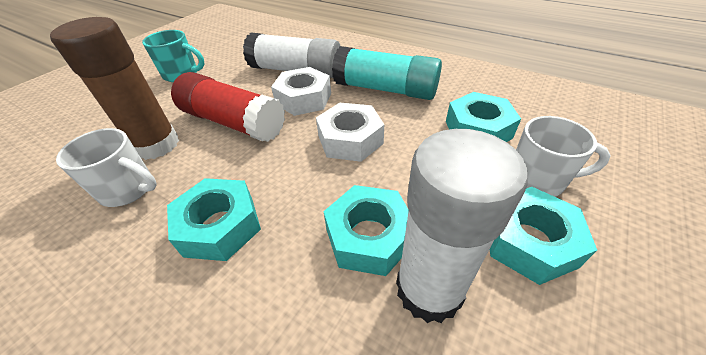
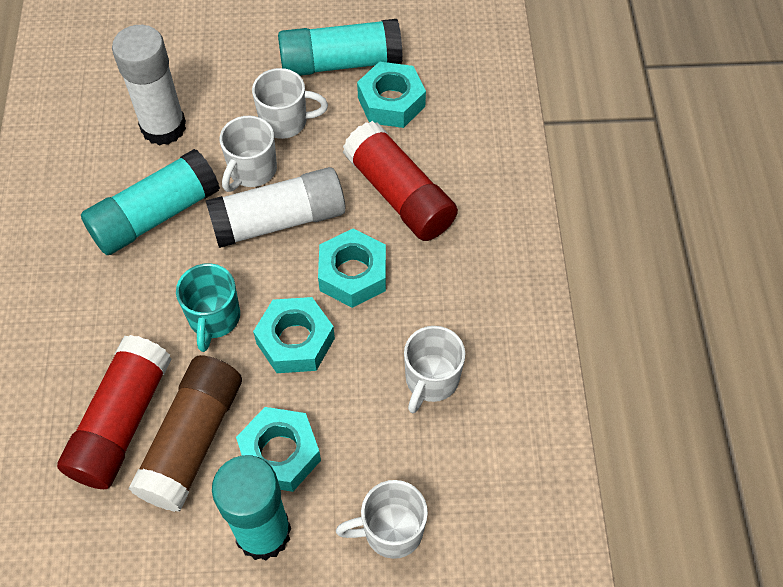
red glue stick: [171,72,285,142] = 1 -> [57,335,172,489] [343,121,458,241] = 2
turquoise glue stick: [332,46,442,100] = 1 -> [81,149,220,255] [212,455,291,561] [278,19,403,76] = 3
white mug: [56,128,157,207] [516,116,611,197] = 2 -> [220,116,277,192] [252,68,328,139] [336,480,428,559] [404,326,465,413] = 4
white nut: [271,67,331,116] [316,103,384,162] = 2 -> none = 0

